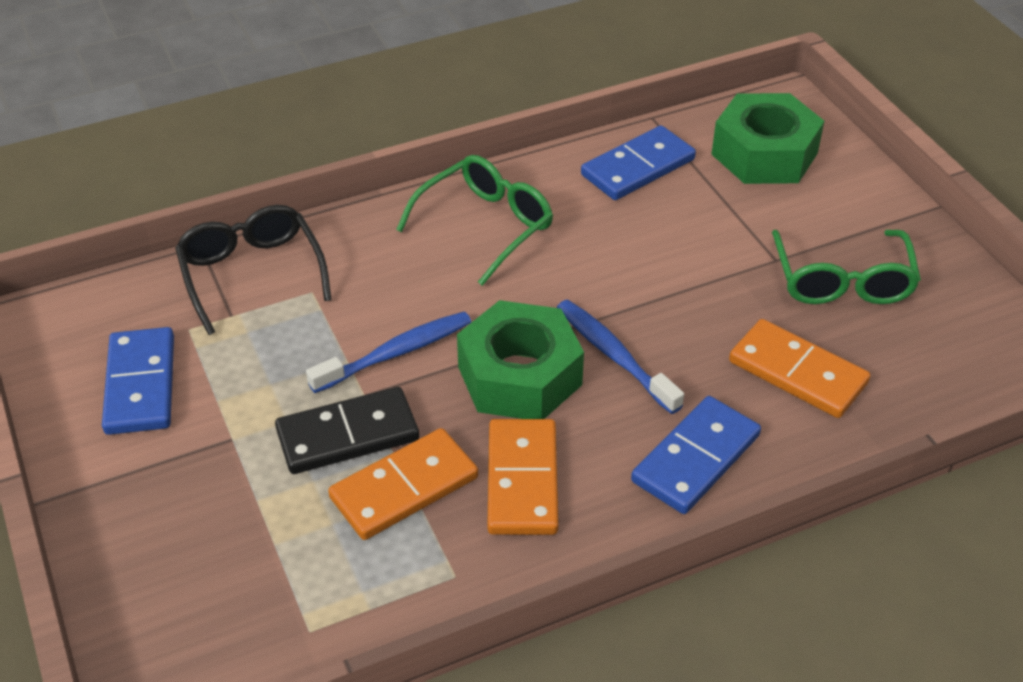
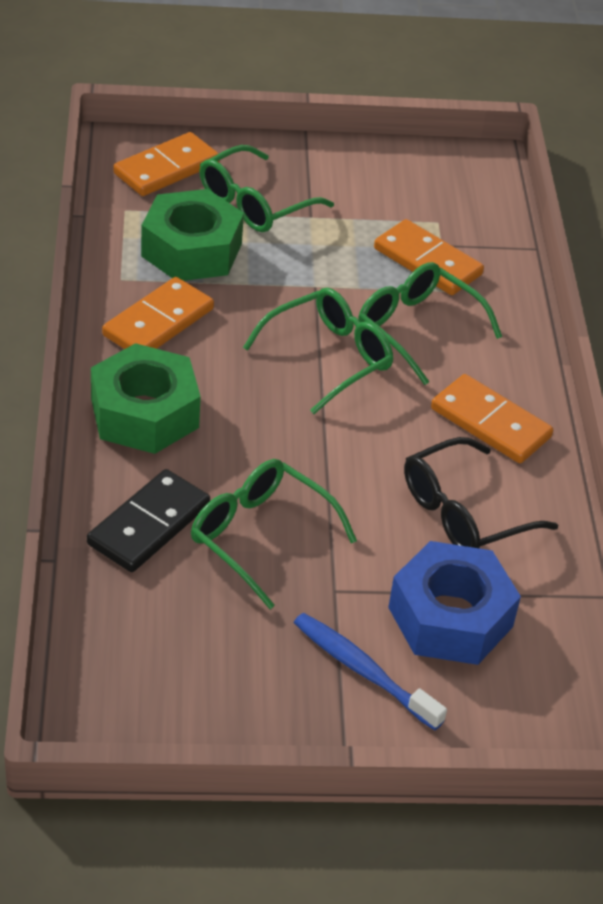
blue domino: [102,327,174,435] [581,125,696,200] [631,396,761,514] = 3 -> none = 0
blue nut: none = 0 -> [388,541,521,665] = 1
blue toothbrush: [306,312,471,393] [557,300,684,414] = 2 -> [294,613,447,730] = 1
green glasses: [396,155,553,286] [772,230,921,304] = 2 -> [191,459,357,609] [200,145,334,232] [243,288,393,414] [358,262,502,385] = 4
orange domino: [328,428,478,540] [487,419,559,535] [729,319,871,418] = 3 -> [102,277,214,349] [114,132,220,196] [374,219,484,295] [431,374,553,463] = 4

